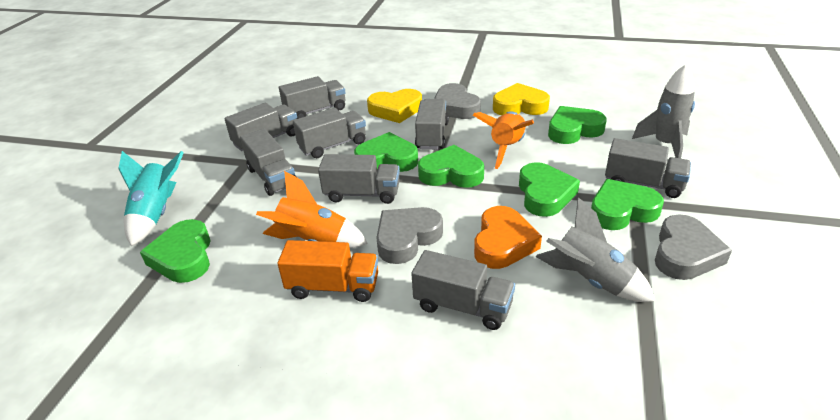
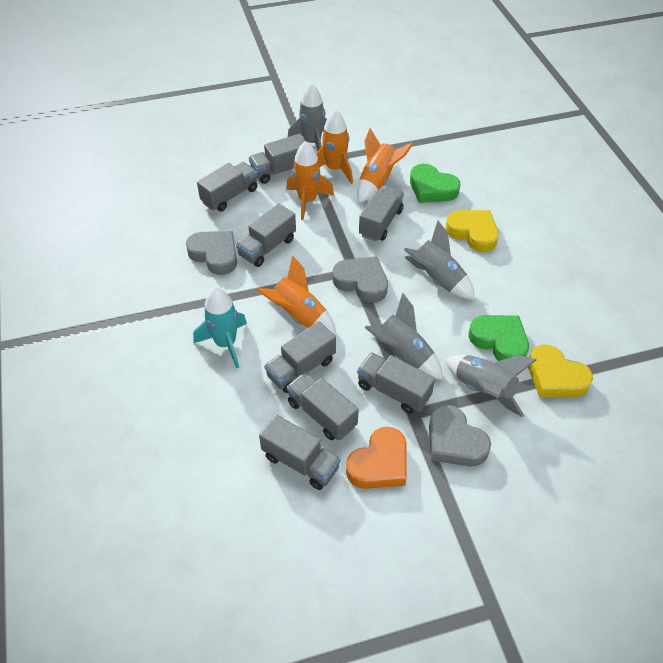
green heart: [140,219,211,283] [354,132,418,172] [418,145,484,188] [519,162,580,217] [548,106,607,144] [591,179,664,230] = 6 -> [410,164,460,203] [468,315,529,361] = 2
grey rocket: [536,197,656,302] [632,64,695,159] = 2 -> [288,83,327,151] [365,293,443,380] [404,221,475,300] [446,355,536,417] = 4
orange rocket: [256,171,368,248] [473,111,534,169] = 2 -> [257,255,336,335] [286,141,334,220] [316,109,353,184] [357,128,413,203] = 4
orange truck: [277,240,378,302] = 1 -> none = 0

